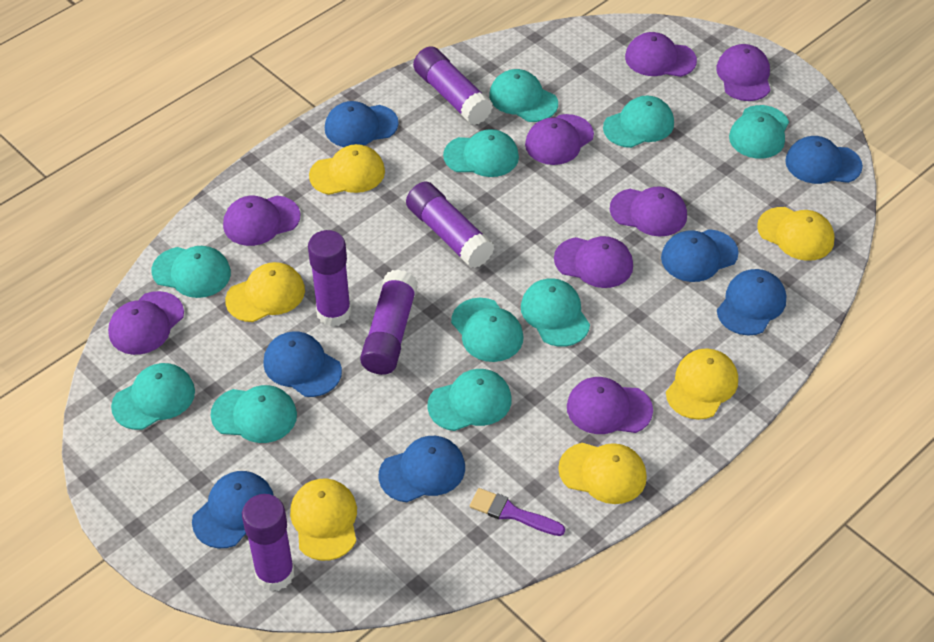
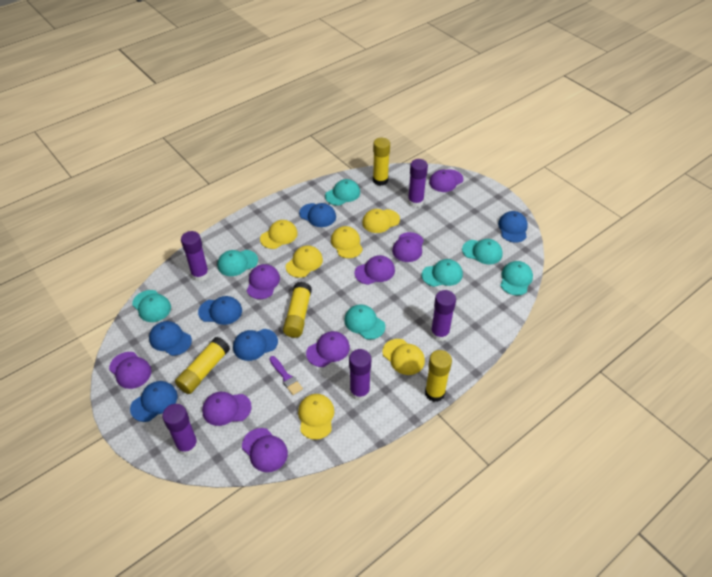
blue cap: [192,471,274,548] [263,332,342,397] [325,101,399,147] [379,436,465,502] [661,229,739,282] [717,269,786,335] [785,136,863,184] = 7 -> [130,381,178,422] [149,321,192,356] [198,296,242,325] [233,329,278,361] [299,203,336,227] [498,211,528,243] = 6
turquoise cap: [111,363,195,430] [152,246,231,298] [210,385,297,443] [427,369,512,431] [443,129,519,177] [451,298,524,362] [489,69,558,122] [521,278,590,347] [603,96,674,148] [729,105,789,159] = 10 -> [132,290,171,322] [217,250,258,276] [325,179,360,206] [344,304,385,340] [422,259,463,287] [462,239,503,265] [500,261,533,295] = 7
yellow glue stick: none = 0 -> [175,337,230,394] [283,282,312,338] [373,138,390,186] [425,350,452,402] = 4

